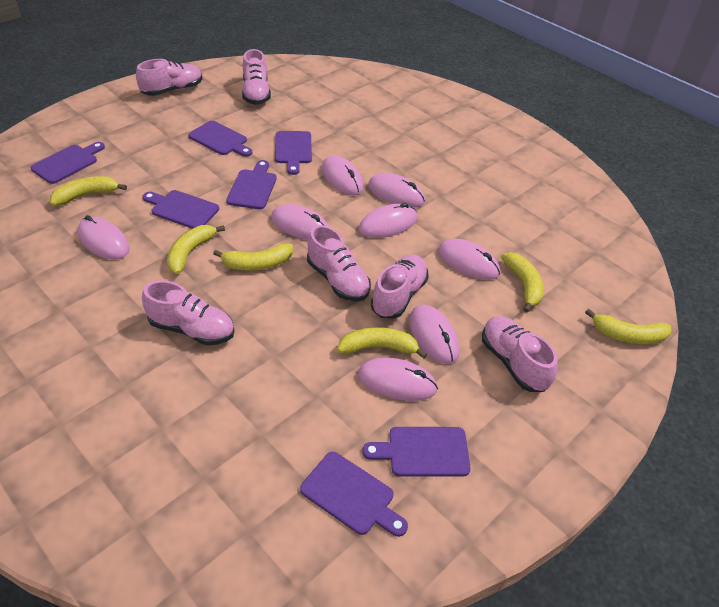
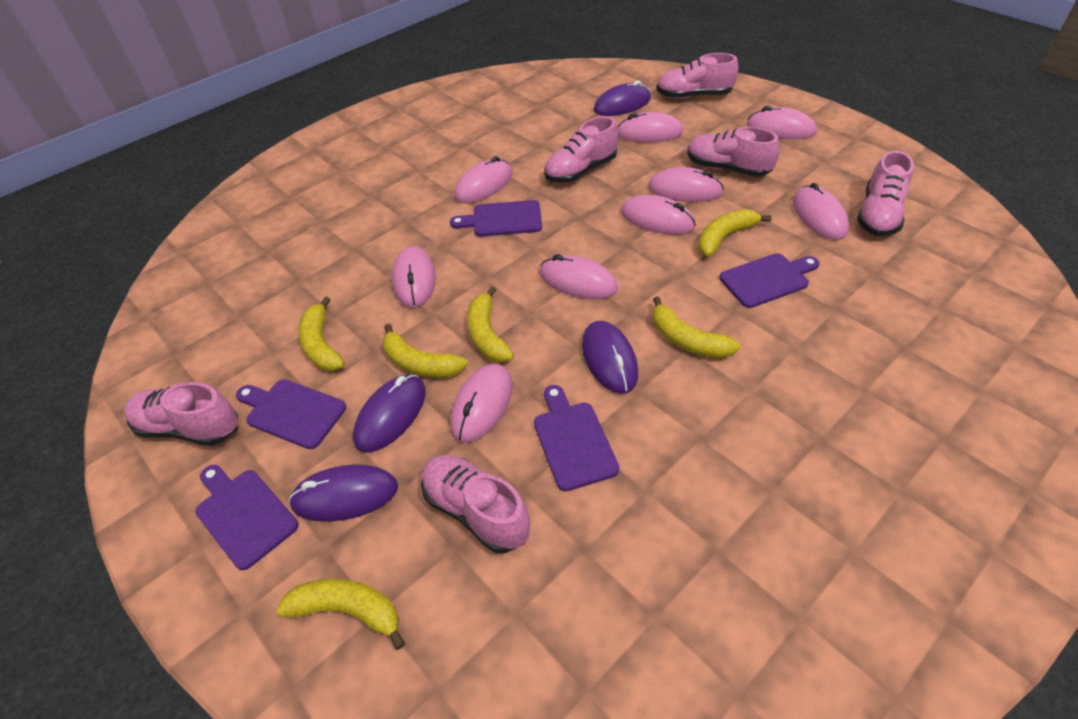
pink mouse: [78,215,129,260] [271,204,329,240] [322,155,364,195] [358,203,417,238] [358,358,438,401] [368,173,425,207] [409,305,459,364] [438,239,500,280] = 8 -> [392,246,436,308] [450,364,513,443] [454,156,513,203] [539,254,618,299] [617,112,683,143] [621,195,696,235] [648,167,724,202] [747,106,817,139] [793,183,849,240] = 9
purple cutting board: [30,142,105,184] [142,190,219,229] [188,121,252,157] [226,160,277,209] [275,131,312,175] [300,452,408,537] [362,427,471,477] = 7 -> [195,465,298,570] [236,379,346,449] [450,200,542,237] [534,385,620,491] [719,253,820,308] = 5
purple mouse: none = 0 -> [288,464,398,521] [353,375,426,453] [582,321,638,394] [593,81,651,116] = 4

